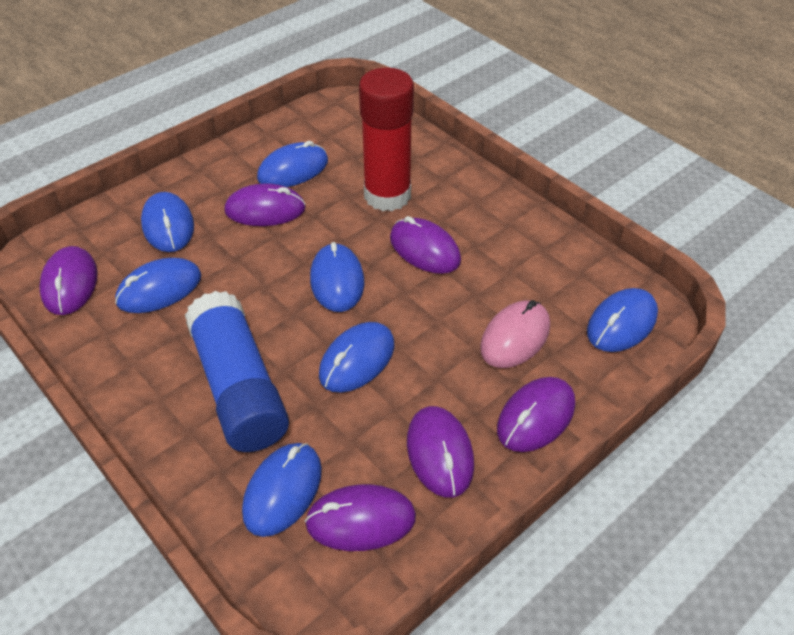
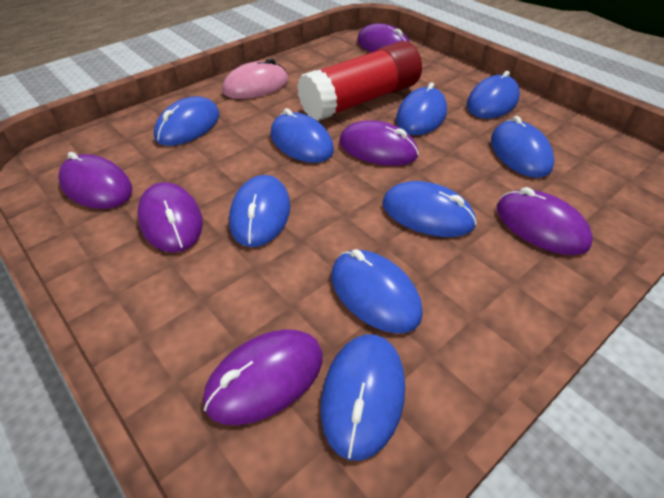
blue glue stick: [185,291,289,452] = 1 -> none = 0
blue mouse: [115,258,201,313] [141,192,194,252] [242,443,322,537] [257,141,328,187] [310,242,365,312] [319,322,394,392] [587,288,658,352] = 7 -> [154,96,219,146] [229,175,290,247] [271,108,334,163] [321,334,405,461] [331,249,423,334] [382,181,477,237] [396,82,447,135] [467,71,520,119] [491,116,555,178] = 9

